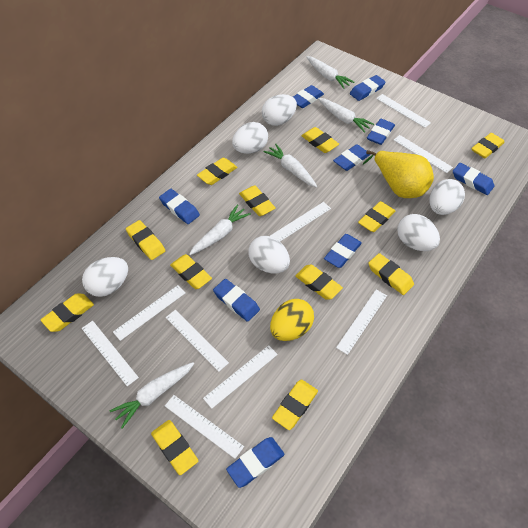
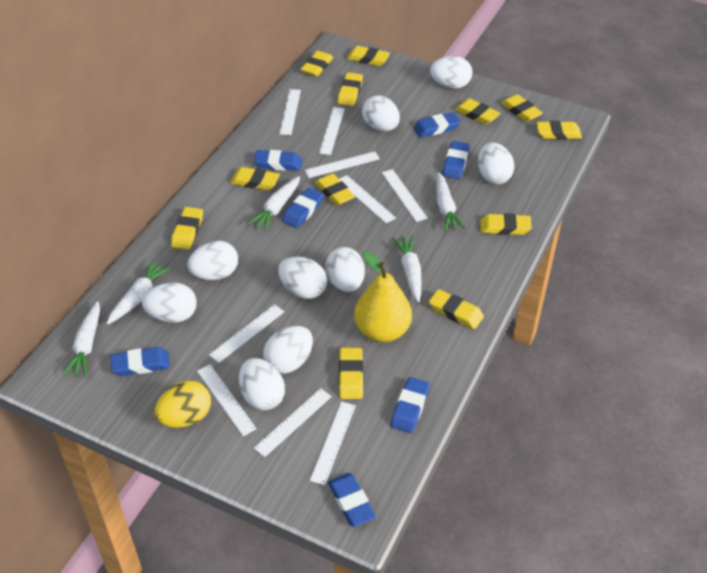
blue eraser: [159,189,200,224] [213,279,260,322] [226,437,285,488] [293,85,324,108] [324,234,362,268] [333,144,370,171] [350,75,386,101] [367,119,395,145] [453,163,494,195] = 9 -> [110,347,170,376] [254,150,302,171] [282,188,324,228] [328,473,376,527] [391,377,430,433] [413,112,461,138] [442,141,470,179] = 7
white egg: [82,257,128,297] [232,122,268,154] [248,236,290,273] [262,94,297,126] [397,214,440,251] [429,179,465,215] = 6 -> [142,282,197,323] [187,241,238,280] [239,358,285,410] [263,326,313,374] [278,257,327,299] [325,247,365,292] [362,95,400,131] [430,56,472,89] [478,143,514,184] = 9

